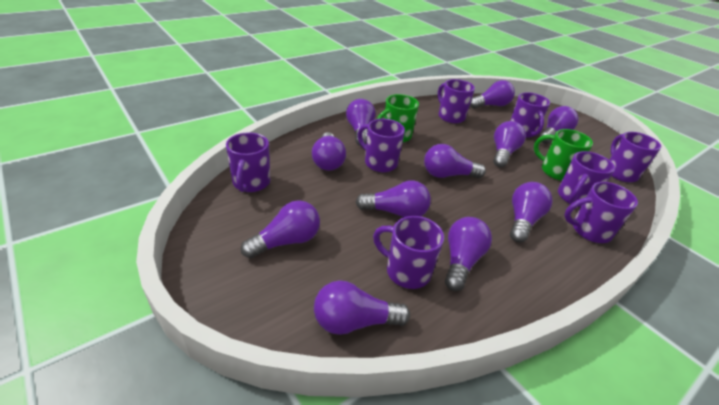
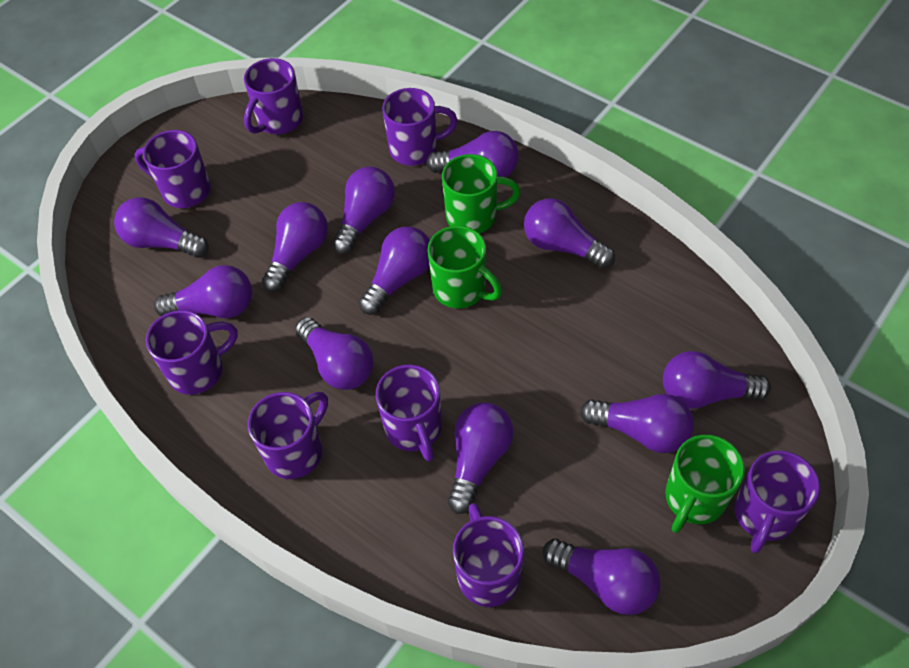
green mug: [377,94,419,142] [534,129,593,181] = 2 -> [427,226,502,308] [442,154,521,233] [665,435,745,533] = 3
purple light bulb: [241,200,320,258] [312,132,346,171] [314,280,410,335] [346,99,376,146] [356,181,431,217] [424,144,486,178] [445,217,492,291] [470,80,515,109] [493,121,526,167] [510,182,553,242] [539,106,578,144] = 11 -> [114,197,209,258] [154,265,252,318] [262,202,328,292] [295,317,373,390] [332,167,395,254] [359,227,430,315] [426,131,519,177] [448,403,513,514] [524,198,615,268] [542,538,660,615] [580,394,694,453] [663,351,771,409] = 12

